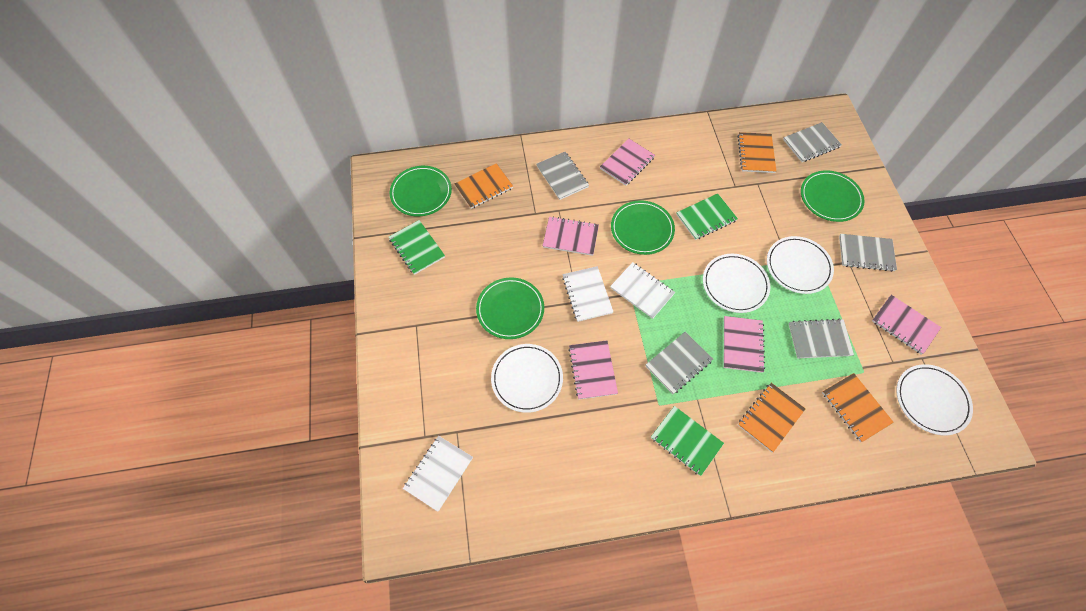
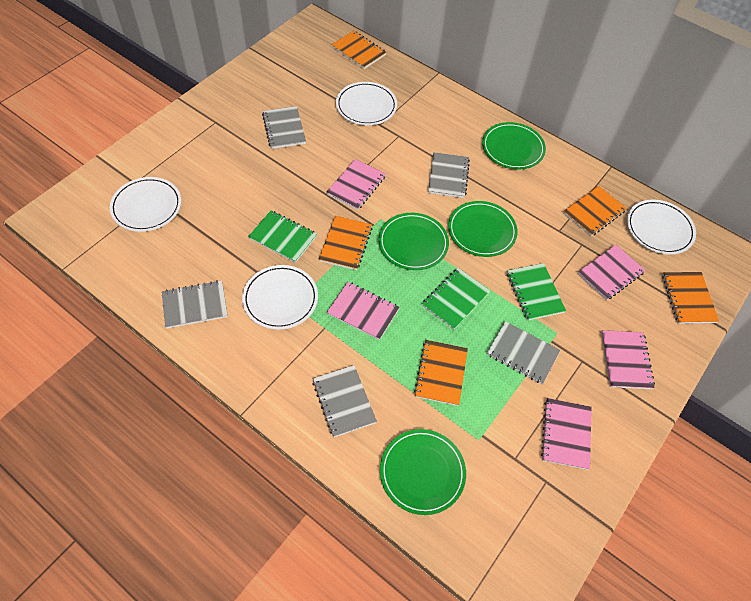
orange notebook: [454,163,513,209] [738,132,776,173] [738,383,806,452] [822,373,894,442] = 4 -> [319,216,372,270] [332,31,387,69] [414,340,468,406] [563,186,627,236] [662,272,719,324] = 5
white notebook: [403,436,473,512] [562,266,613,322] [610,262,675,319] = 3 -> none = 0

